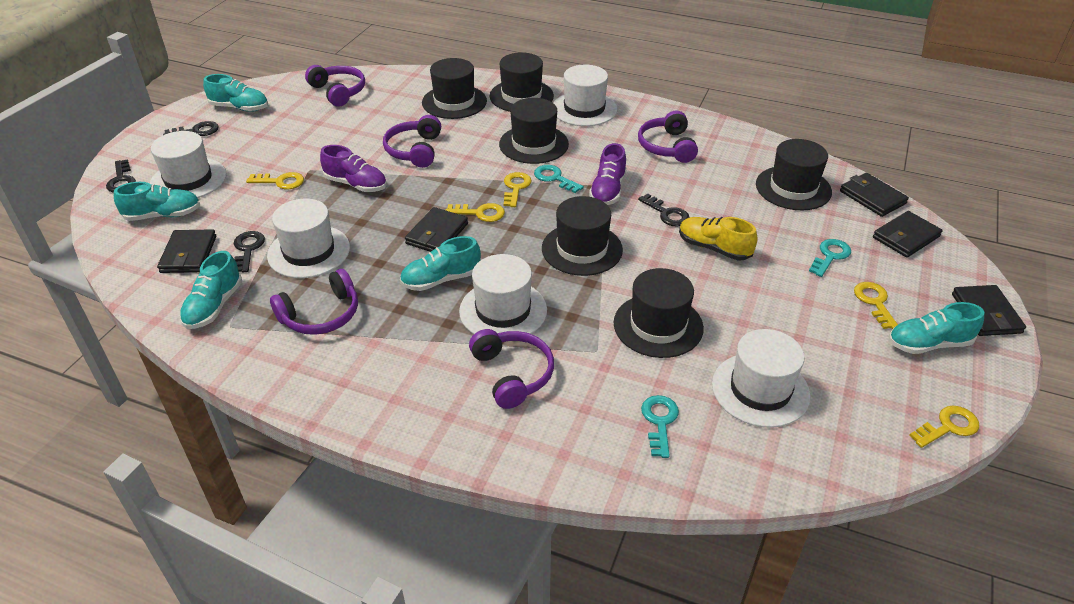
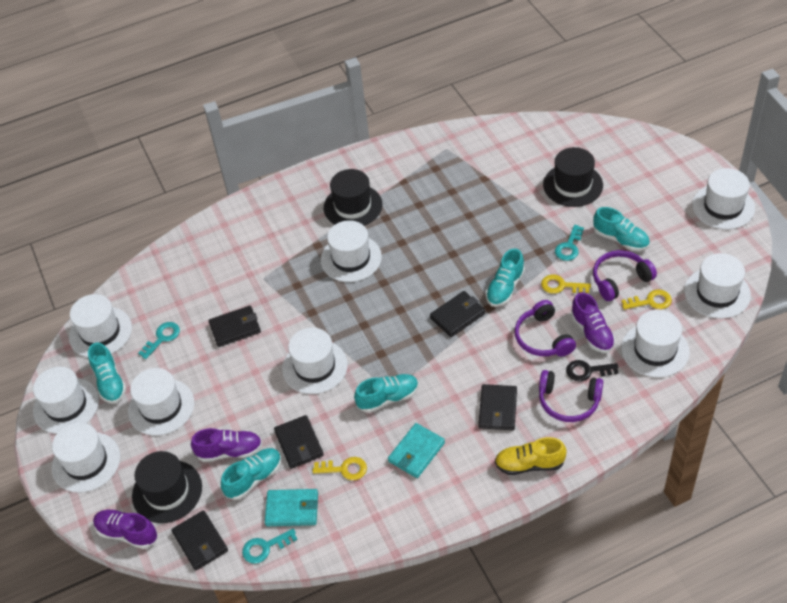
black hat: [422,58,487,119] [490,52,554,112] [499,98,569,164] [542,196,623,276] [614,268,704,358] [756,139,832,210] = 6 -> [132,451,202,523] [324,169,382,226] [543,147,603,207] = 3
black key: [106,159,136,192] [163,121,219,136] [234,231,265,272] [638,193,690,226] = 4 -> [566,360,619,382] = 1
purple headphones: [270,269,358,335] [305,65,365,107] [383,115,441,168] [469,329,554,409] [638,111,698,163] = 5 -> [515,300,576,357] [539,370,603,422] [593,250,657,301] = 3
purple shoe: [320,145,387,192] [589,143,626,205] = 2 -> [93,510,157,549] [191,428,262,462] [571,292,615,353] = 3
turquoise wallet: none = 0 -> [265,489,318,526] [388,423,445,478] = 2
white hat: [150,131,226,198] [267,198,350,278] [459,254,547,334] [553,65,617,126] [712,329,810,428] = 5 -> [33,367,99,434] [52,423,120,493] [69,294,132,358] [128,368,194,436] [282,328,348,394] [321,220,382,282] [621,310,690,378] [684,253,751,319] [692,168,755,230] = 9
yellow key: [246,172,304,189] [446,203,505,222] [503,172,532,207] [854,282,898,329] [909,406,979,448] = 5 -> [313,457,367,480] [541,274,591,294] [621,290,672,310] = 3

